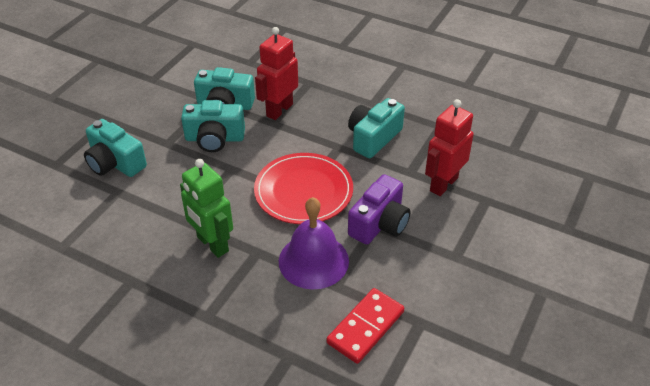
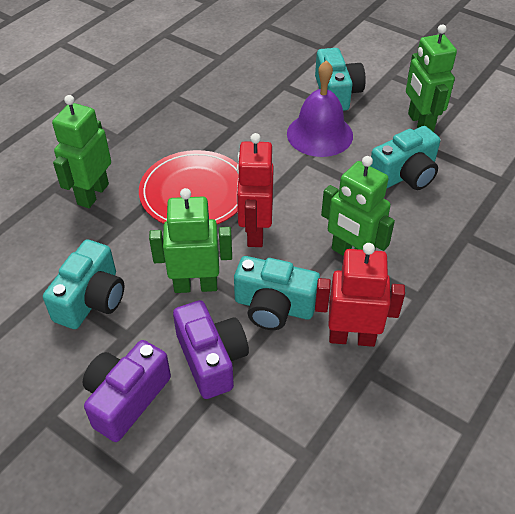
green robot: [180,159,233,258] = 1 -> [52,95,111,208] [149,188,232,293] [321,156,395,256] [406,24,457,132] = 4
purple camera: [348,174,411,245] = 1 -> [83,340,171,442] [173,300,249,399] = 2
red domino: [326,288,404,364] = 1 -> none = 0

